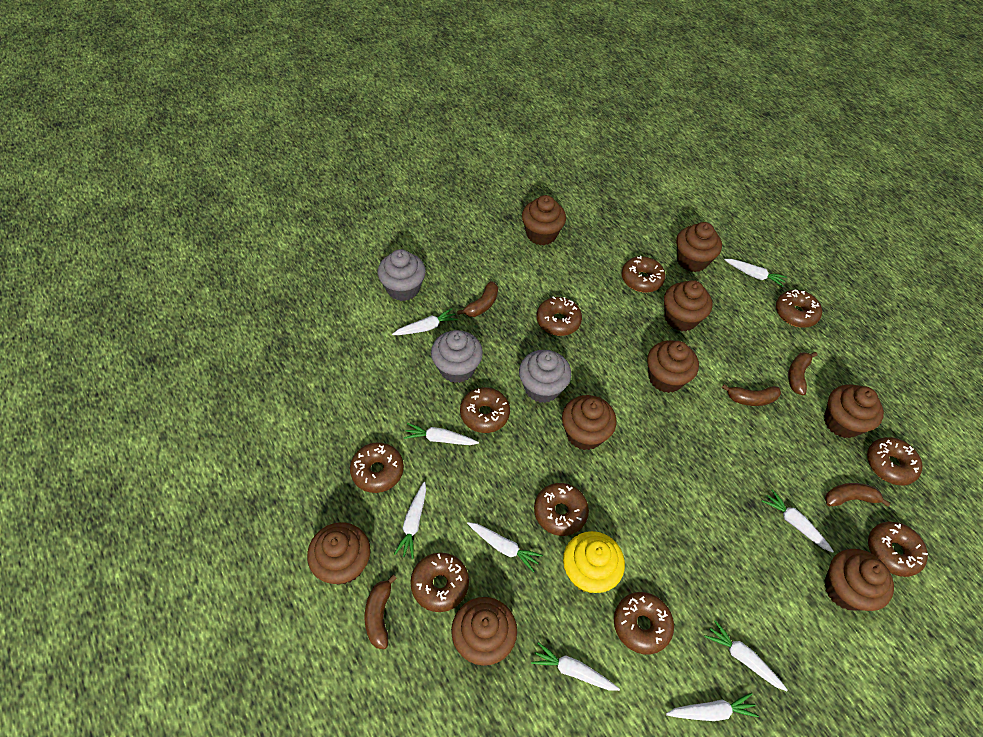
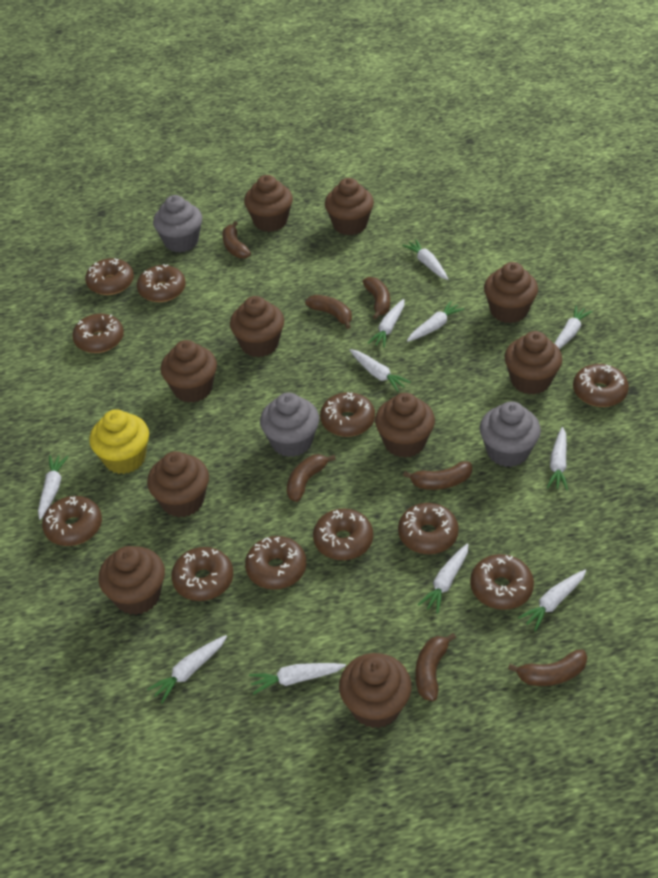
brown banana: [365,575,397,649] [457,281,498,317] [722,384,781,406] [788,352,817,395] [825,483,891,507] = 5 -> [223,221,251,259] [287,454,336,502] [305,295,352,329] [363,277,390,319] [403,461,472,490] [416,633,456,701] [508,649,587,686] = 7
brown cupcake: [307,522,371,585] [451,597,517,666] [522,195,566,245] [562,395,617,450] [647,340,699,393] [664,280,712,331] [676,222,722,272] [824,384,884,438] [824,549,894,611] = 9 -> [98,546,165,615] [147,451,209,518] [161,340,217,403] [230,296,284,357] [244,175,293,232] [325,178,374,235] [339,653,412,728] [375,393,435,458] [484,262,538,323] [505,331,562,395] = 10
brown donut: [350,442,404,493] [410,553,469,612] [460,387,510,433] [534,483,589,536] [536,296,582,336] [614,592,674,655] [621,256,665,292] [776,290,822,328] [867,437,922,485] [868,522,928,577] = 10 -> [42,496,102,546] [72,314,124,353] [85,258,134,295] [137,264,186,302] [172,547,233,601] [245,536,307,590] [313,508,373,560] [320,392,375,437] [398,503,459,554] [470,554,534,610] [573,364,629,407] = 11
white carrot: [392,308,458,335] [394,482,426,559] [404,423,479,445] [467,522,543,572] [531,642,620,691] [666,693,759,721] [704,620,788,691] [725,259,787,287] [762,489,834,553] = 9 -> [38,455,69,520] [147,635,227,703] [249,663,346,695] [350,349,410,392] [368,299,405,348] [402,239,448,280] [407,301,464,342] [418,543,469,614] [518,569,586,631] [547,427,568,490] [554,305,592,349] = 11

